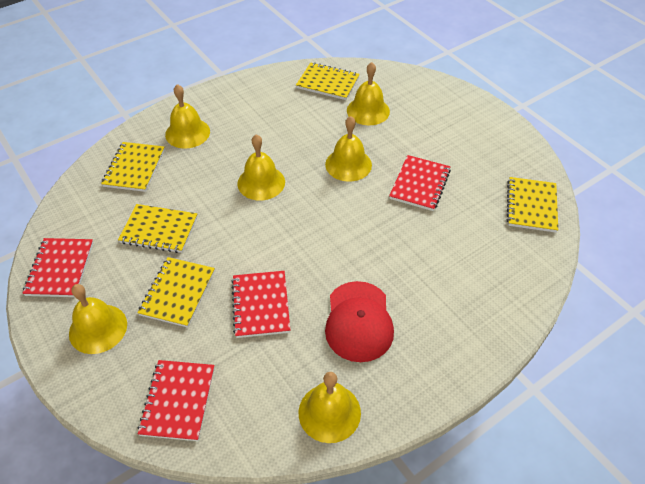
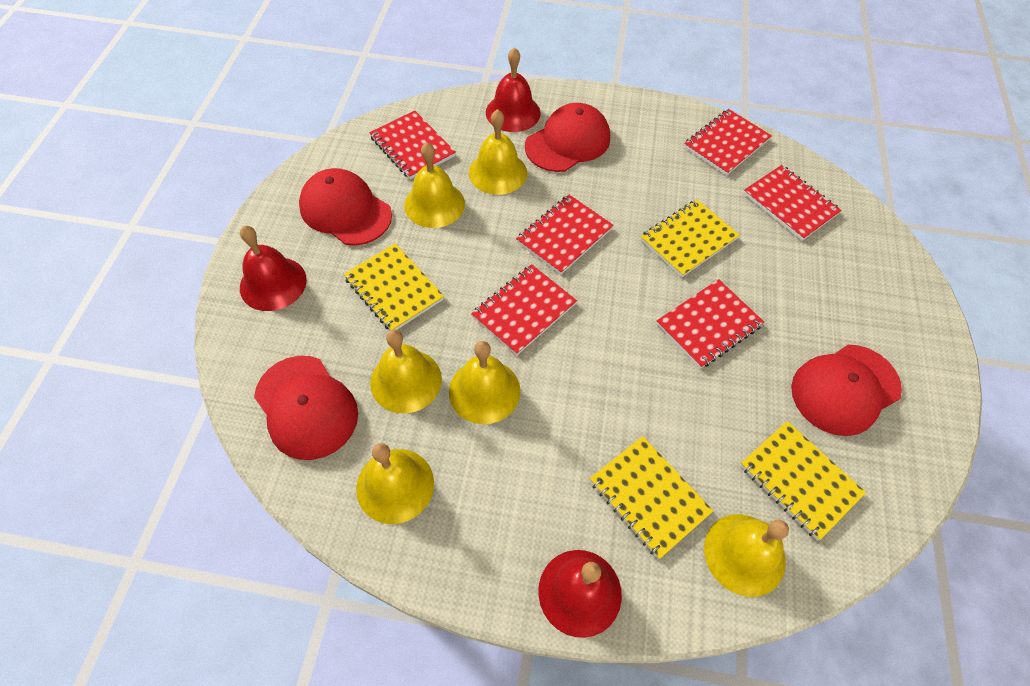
red bell: none = 0 -> [240,226,307,311] [486,47,541,132] [538,550,622,638] = 3
red cap: [325,281,394,362] = 1 -> [254,356,358,460] [299,168,392,246] [525,103,610,172] [791,345,902,436] = 4
red notebook: [22,238,93,297] [138,360,214,441] [231,271,290,338] [389,155,451,211] = 4 -> [369,111,456,179] [471,264,577,355] [516,195,614,275] [656,279,764,369] [684,109,772,176] [743,165,842,241] = 6
yellow notebook: [101,142,165,192] [118,204,197,253] [138,257,215,328] [296,62,360,100] [507,177,558,233] = 5 -> [344,244,444,331] [590,436,713,559] [641,200,740,277] [740,421,866,541] = 4

